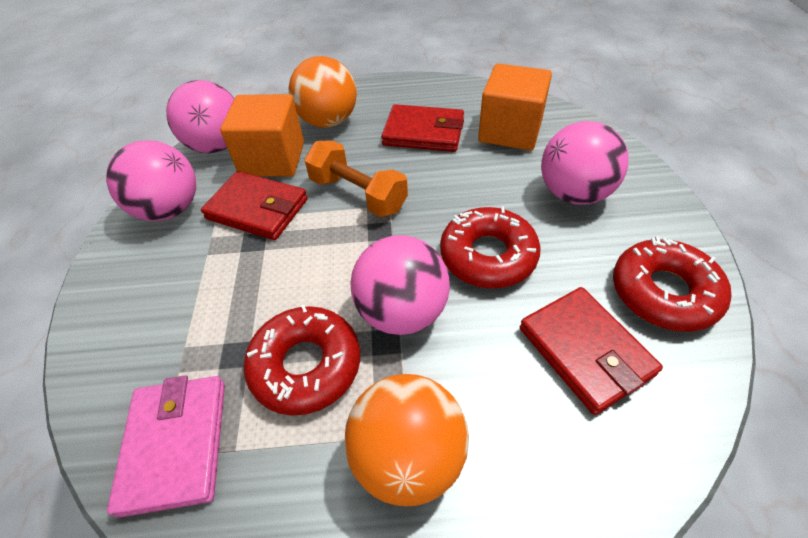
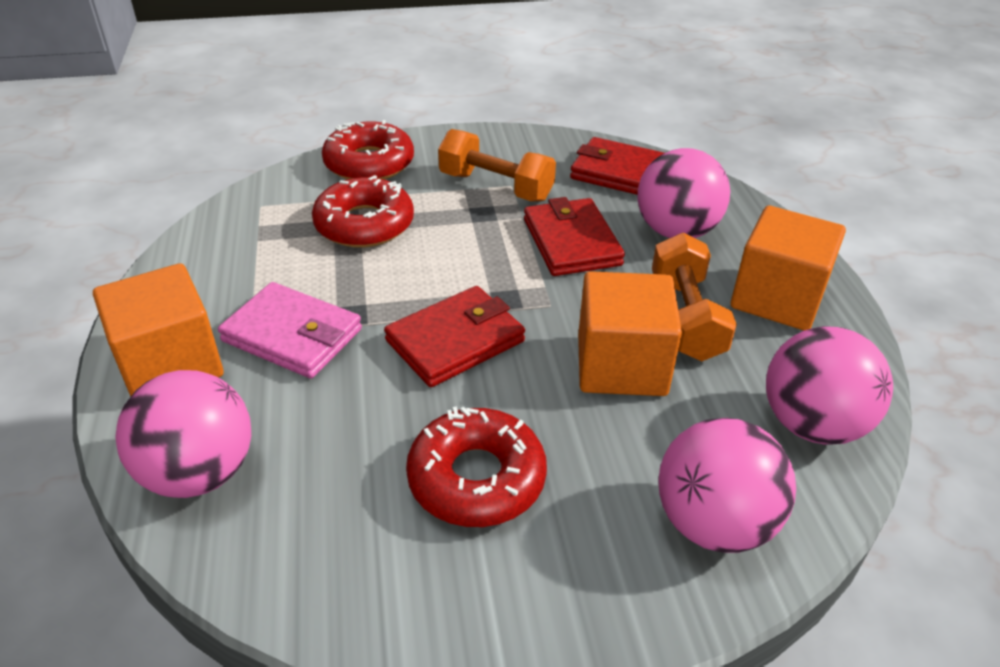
orange ball: [288,56,357,128] [344,374,469,507] = 2 -> none = 0
orange cube: [220,94,304,177] [478,64,552,150] = 2 -> [93,263,224,397] [578,271,682,396] [731,206,846,330] = 3
orange dumbbell: [304,140,408,217] = 1 -> [438,129,556,202] [652,233,737,361] = 2

